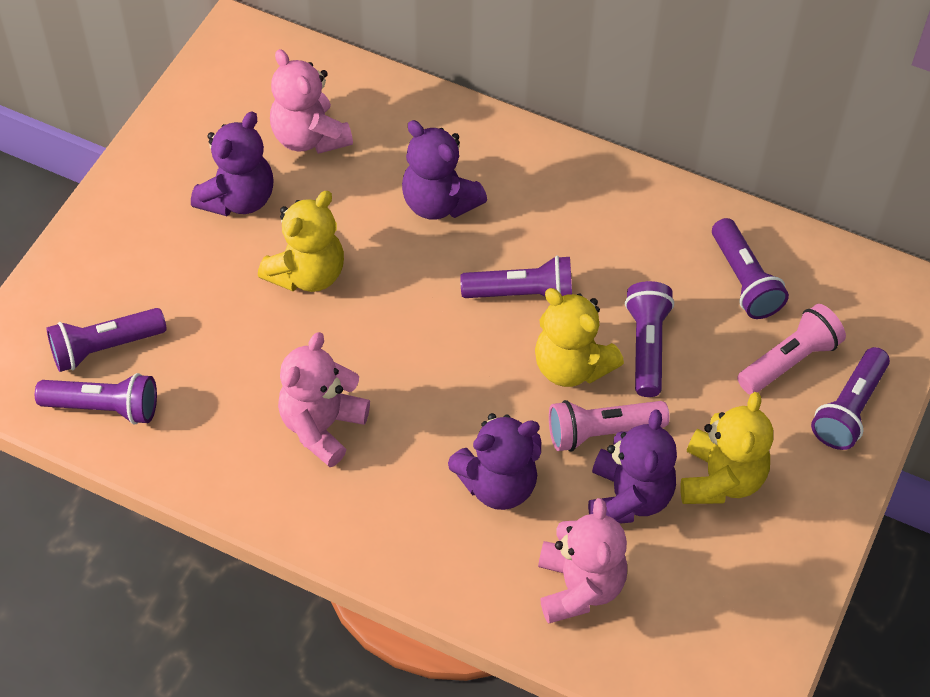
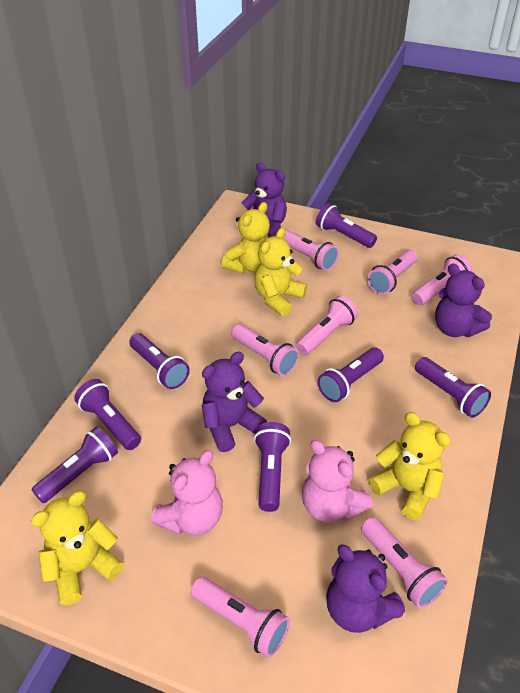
pink flashlight: [549,400,670,452] [737,304,846,395] = 2 -> [191,577,290,658] [231,324,299,376] [283,230,339,271] [296,296,358,355] [361,517,448,608] [367,249,418,295] [412,254,472,305] = 7
pink teddy bear: [270,49,353,154] [278,332,370,467] [538,498,627,624] = 3 -> [151,450,223,535] [302,440,373,523] = 2
purple flashlight: [35,373,157,424] [47,308,167,372] [460,256,572,298] [625,281,674,397] [712,218,789,319] [811,347,890,450] = 6 -> [32,427,118,503] [74,379,141,450] [129,333,190,389] [254,422,291,512] [316,203,377,248] [318,347,384,402] [415,357,491,418] = 7
yellow teddy bear: [258,191,344,292] [535,288,624,387] [680,392,773,504] = 3 -> [31,491,124,605] [222,202,270,273] [254,228,307,316] [369,412,451,520] = 4

